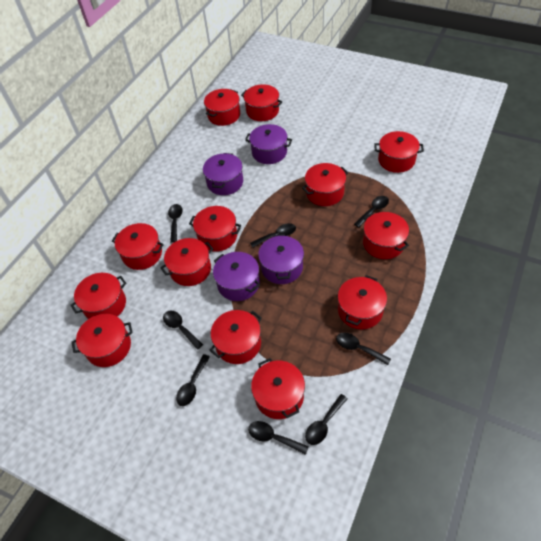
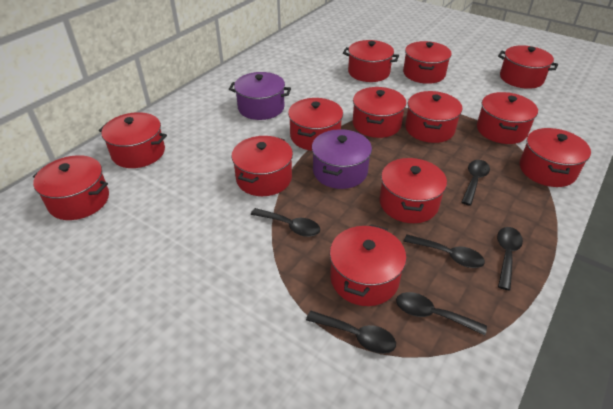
black spoon: [163,311,203,350] [168,204,183,243] [176,354,210,406] [248,421,309,455] [250,223,296,248] [305,394,348,445] [336,332,391,365] [354,196,389,228] = 8 -> [251,208,320,237] [306,311,396,354] [396,292,487,336] [403,234,485,268] [462,160,490,206] [497,227,523,290] = 6
purple pot: [203,153,243,195] [213,252,260,301] [245,124,292,164] [258,234,304,284] = 4 -> [229,72,291,120] [312,129,372,189] = 2

